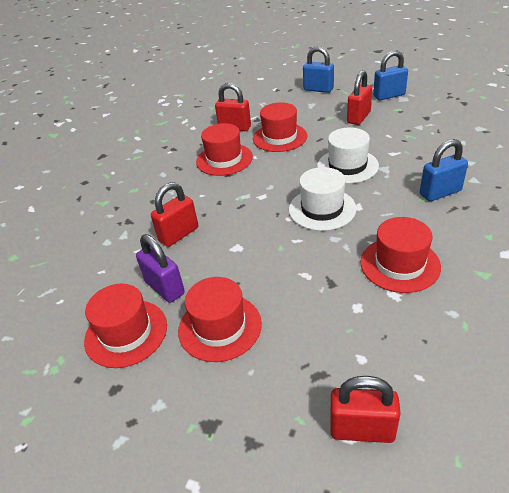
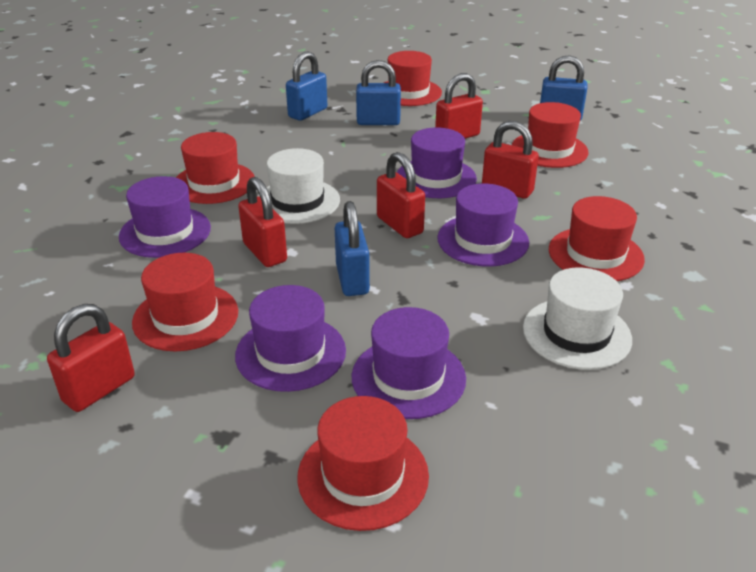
blue padlock: [303,46,334,93] [373,51,408,100] [420,139,468,201] = 3 -> [286,51,327,121] [335,201,370,296] [356,60,401,125] [540,55,587,121] = 4
purple hat: none = 0 -> [119,176,211,258] [235,285,346,392] [352,307,466,419] [397,127,477,198] [437,184,529,267] = 5
purple padlock: [136,234,185,303] = 1 -> none = 0
red hat: [84,284,167,368] [178,277,262,362] [196,123,253,176] [253,102,308,152] [360,217,441,293] = 5 -> [132,253,238,351] [176,132,255,204] [297,396,429,531] [384,51,442,106] [512,102,588,168] [549,196,645,281] = 6
red padlock: [151,182,198,247] [215,83,251,131] [330,376,401,443] [347,70,372,125] = 4 -> [47,304,135,412] [238,177,287,267] [377,152,425,238] [435,73,483,139] [482,121,539,199] = 5

